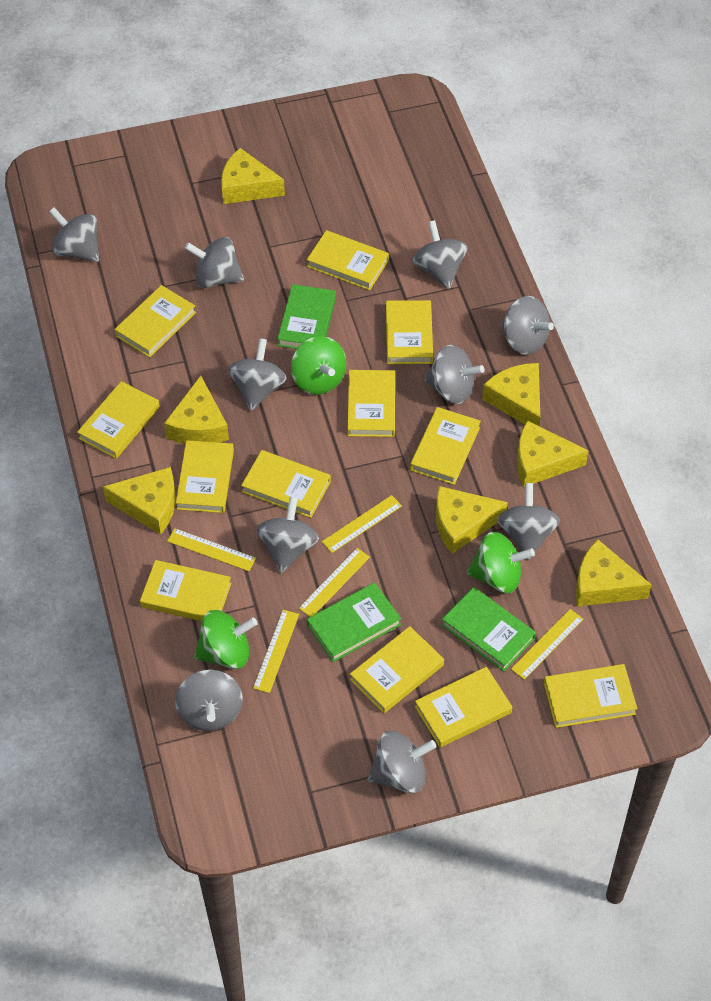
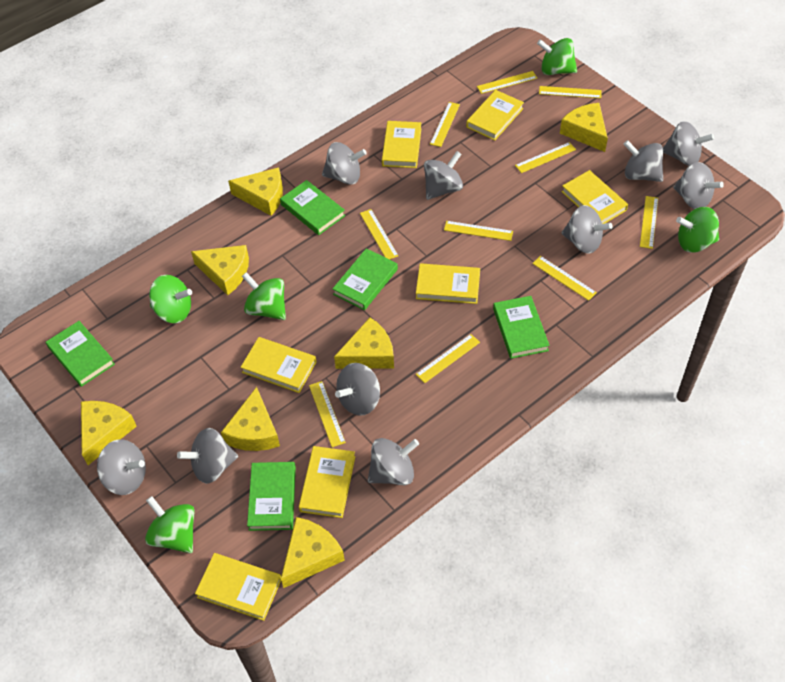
green book: [277,284,336,349] [307,582,401,662] [442,587,536,672] = 3 -> [46,321,115,387] [247,462,296,531] [280,180,345,235] [332,248,398,310] [493,296,550,359] = 5
green spinning top: [194,610,258,669] [291,336,346,395] [467,532,535,593] = 3 -> [145,496,195,553] [149,275,192,323] [242,272,286,320] [537,38,577,75] [676,207,719,253] = 5
yellow book: [77,381,160,459] [115,285,196,358] [140,560,231,621] [176,440,234,513] [241,450,331,518] [307,230,389,290] [348,370,395,437] [350,626,444,713] [386,300,433,364] [410,407,481,485] [415,667,512,748] [544,664,637,728] = 12 -> [195,553,281,621] [240,337,317,393] [299,446,355,518] [382,121,421,168] [416,263,480,304] [466,90,524,140] [561,170,628,224] = 7
yellow ruler: [167,528,256,571] [253,610,299,693] [298,548,370,617] [322,495,402,553] [511,609,583,680] = 5 -> [309,381,346,447] [360,209,398,259] [416,334,480,383] [430,102,460,147] [444,221,513,241] [477,71,537,94] [515,142,576,173] [532,256,597,301] [539,86,602,98] [640,196,658,249] = 10

